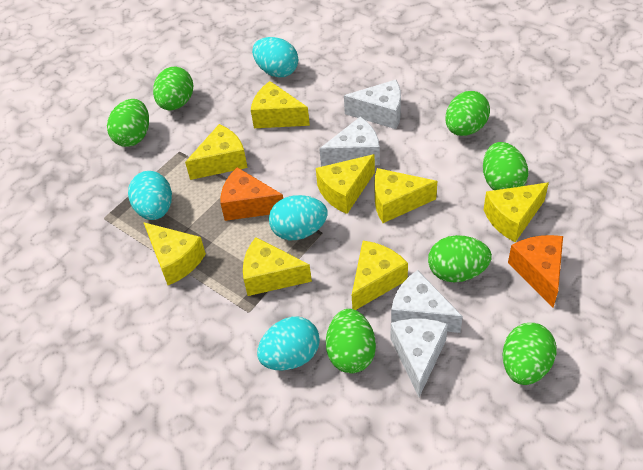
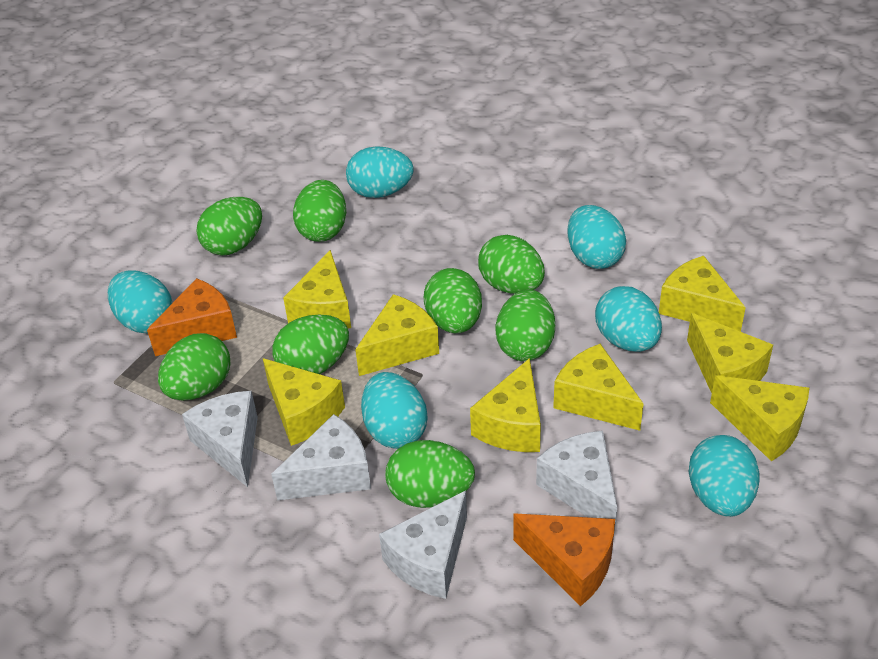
green egg: [107,99,149,147] [153,67,194,110] [326,309,376,373] [428,235,492,283] [445,91,490,136] [483,142,528,190] [502,323,556,385] = 7 -> [158,333,231,400] [196,197,262,256] [273,315,349,374] [293,180,346,242] [385,440,475,508] [424,268,482,333] [478,235,545,294] [495,290,555,361] = 8
turquoise egg: [128,171,172,220] [252,37,298,77] [257,316,320,370] [269,195,328,240] = 4 -> [108,270,172,333] [346,146,414,198] [361,372,427,449] [567,205,626,269] [595,286,662,352] [689,435,759,517] = 6

